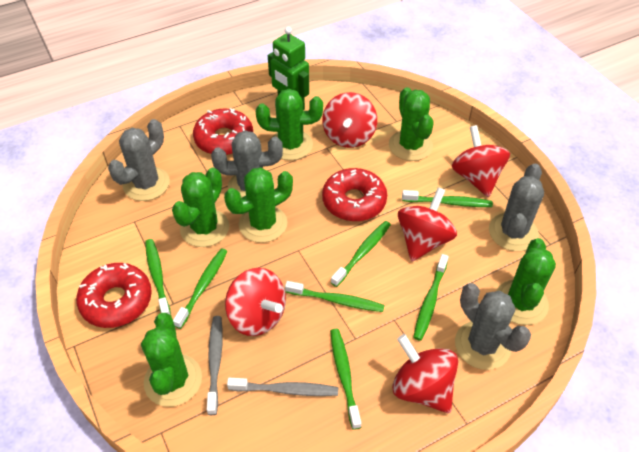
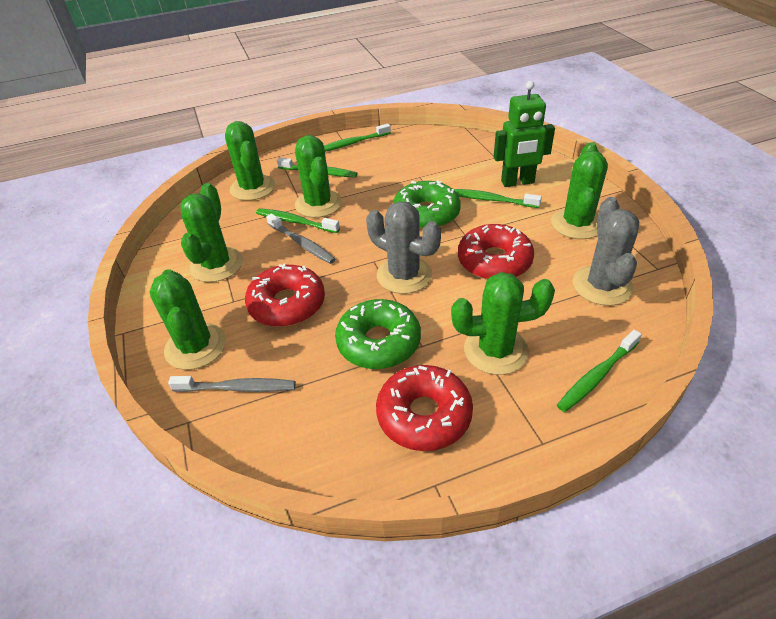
green donut: none = 0 -> [335,299,421,369] [393,180,461,230] = 2
green toothbrush: [145,239,171,315] [173,248,228,329] [285,281,385,312] [330,329,361,430] [331,221,391,287] [402,190,493,207] [413,254,449,341] = 7 -> [256,208,340,233] [277,157,358,178] [324,124,391,152] [454,189,542,208] [557,330,642,412] = 5
grey cactus: [108,119,170,201] [211,130,283,198] [455,283,531,370] [489,163,544,251] = 4 -> [366,201,441,294] [573,197,640,306] = 2
red spinning top: [225,268,286,336] [322,92,377,148] [392,334,458,413] [398,187,457,262] [452,125,510,197] = 5 -> none = 0

